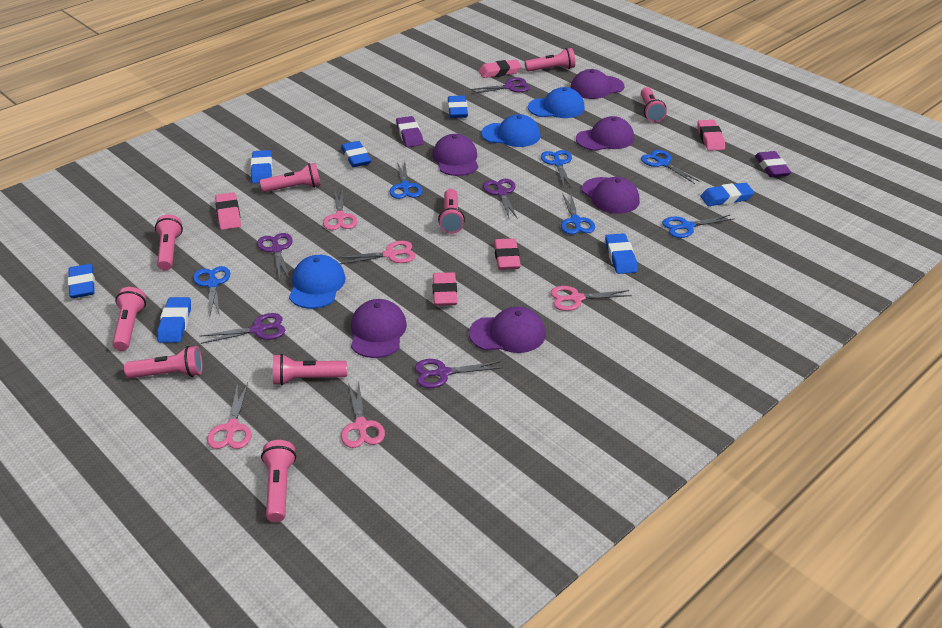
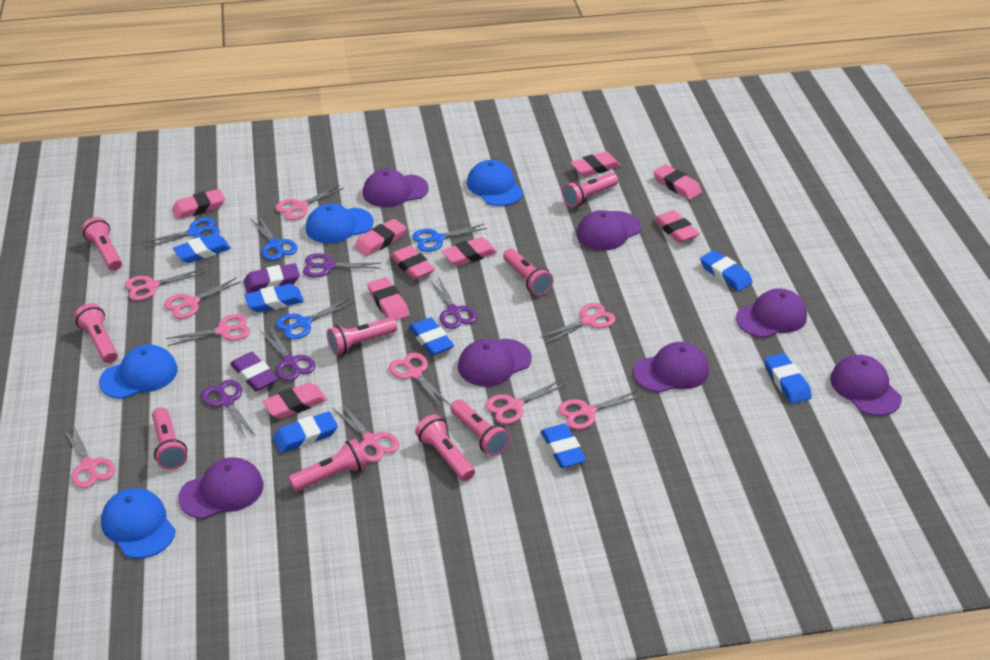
blue cap: [289,255,346,309] [481,114,541,147] [528,87,585,118] = 3 -> [99,344,178,399] [101,488,176,559] [306,204,374,243] [467,160,523,206] = 4
blue scissors: [193,266,230,317] [390,162,422,199] [541,150,572,188] [561,193,595,234] [641,150,700,184] [662,215,734,238] = 6 -> [142,218,220,248] [250,216,297,261] [276,299,353,340] [412,224,487,252] = 4
pink eraser: [215,192,241,230] [433,272,457,306] [479,60,522,78] [494,238,521,270] [697,120,725,151] = 5 -> [172,189,225,219] [262,382,327,419] [354,219,406,256] [367,277,410,321] [390,246,435,280] [442,237,497,266] [570,151,621,177] [653,164,702,200] [654,210,700,243] = 9
pink scissors: [207,382,251,449] [323,189,357,230] [338,241,416,264] [341,380,385,448] [550,286,632,311] = 5 -> [63,425,115,488] [125,268,205,300] [164,277,241,319] [166,314,250,346] [276,185,344,220] [333,403,400,462] [389,353,450,407] [485,379,567,424] [540,303,616,344] [558,390,643,429] = 10
purple cap: [351,299,407,358] [433,134,478,176] [469,307,546,353] [570,69,624,99] [576,116,634,151] [582,177,640,214] = 6 -> [178,457,263,519] [363,169,429,207] [458,339,532,387] [577,210,641,250] [633,342,709,393] [736,288,807,338] [830,355,902,416] = 7
purple scissors: [201,313,285,344] [257,233,293,279] [415,359,503,388] [469,77,530,94] [483,179,518,219] = 5 -> [202,380,256,439] [261,328,316,381] [303,253,381,277] [430,277,477,329] = 4

